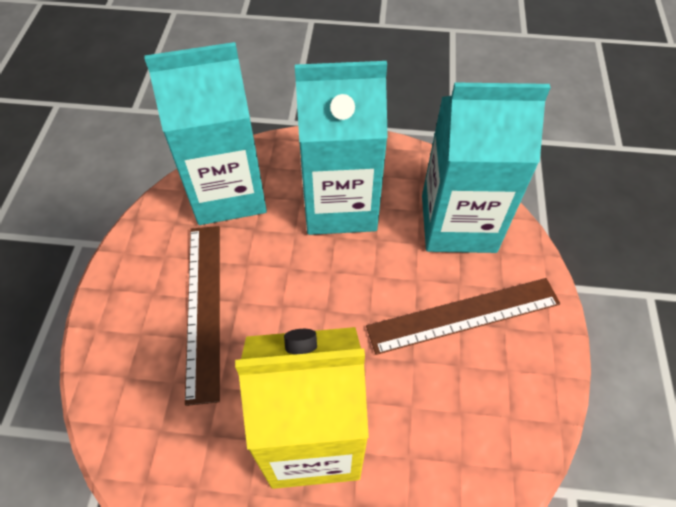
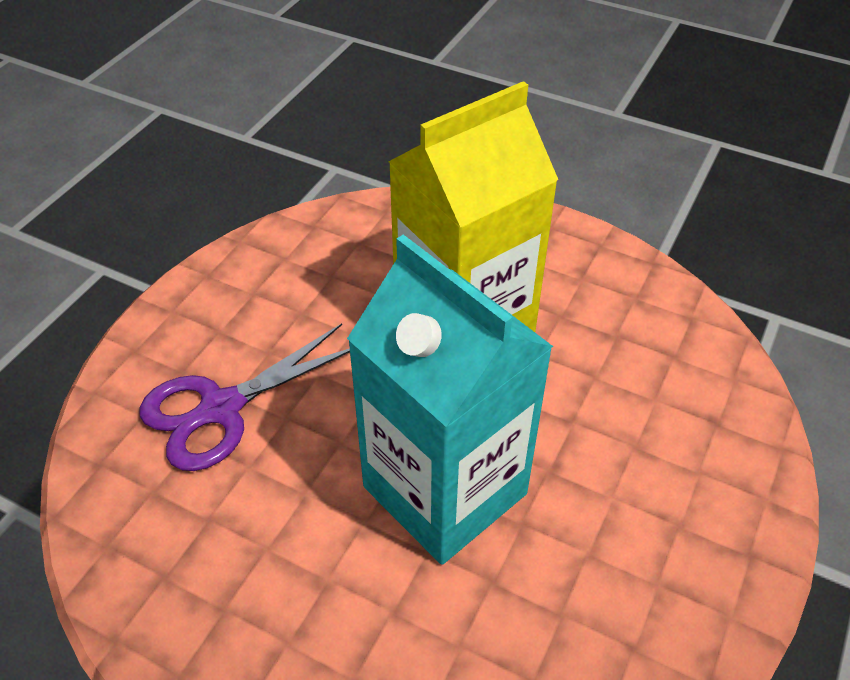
brown ruler: [185,226,220,406] [366,278,560,355] = 2 -> none = 0
purple scissors: none = 0 -> [140,323,350,471] = 1
turquoise carton: [144,42,267,225] [295,61,388,235] [422,83,551,253] = 3 -> [347,235,553,565] = 1

